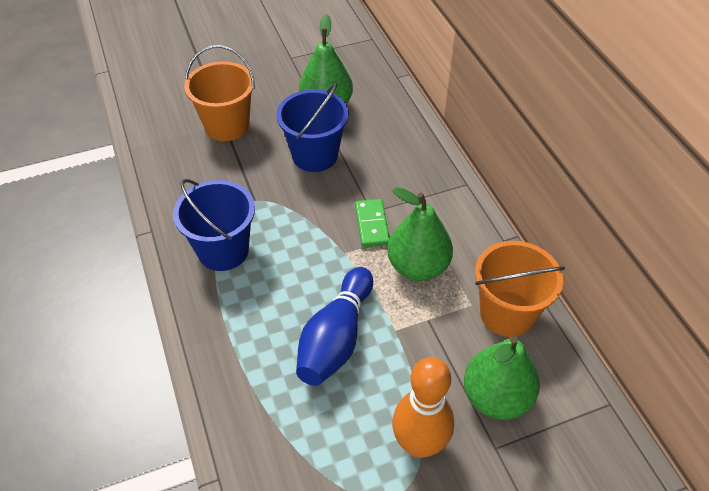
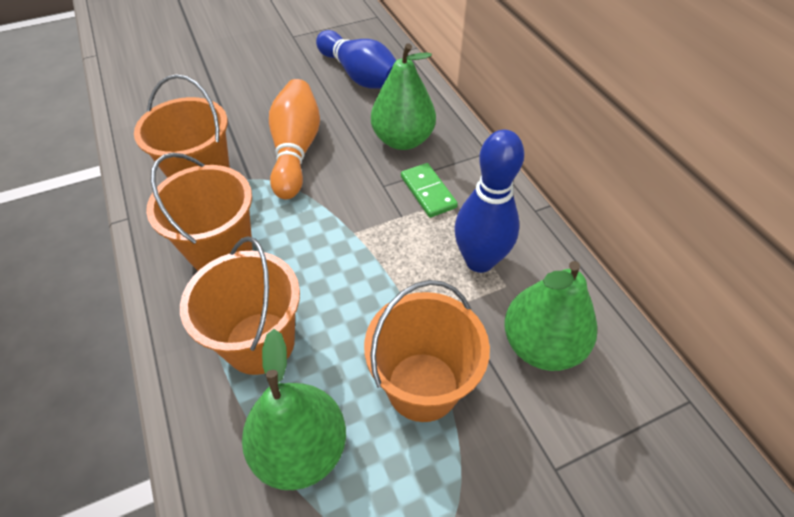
blue bowling pin: [296,267,373,386] = 1 -> [316,30,397,89] [454,130,524,273] = 2
blue bucket: [173,179,255,271] [276,83,349,172] = 2 -> none = 0
orange bucket: [184,45,255,141] [475,241,565,337] = 2 -> [134,74,230,178] [146,153,253,271] [180,236,300,375] [364,280,490,422] = 4

